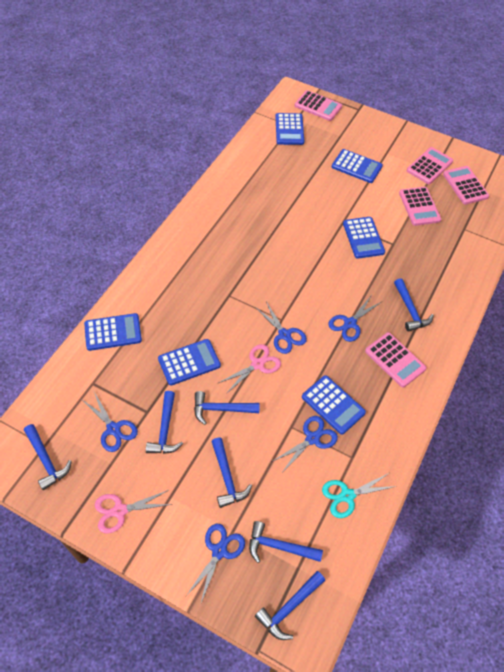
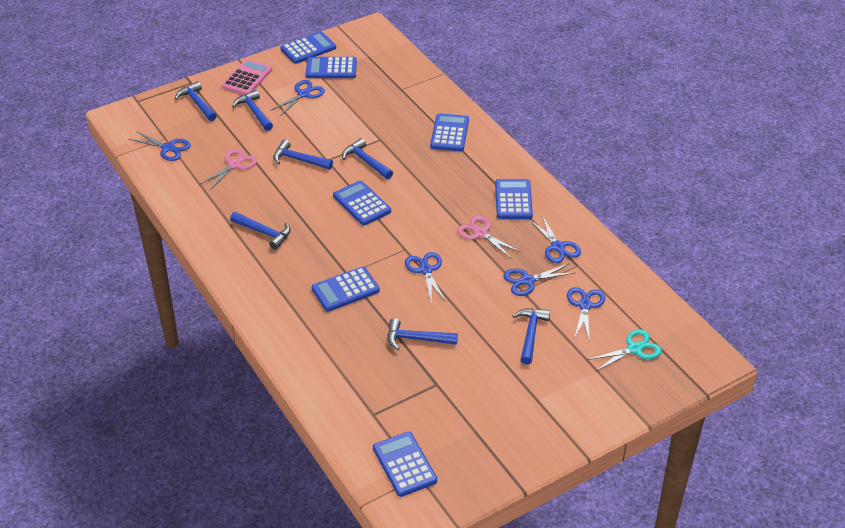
blue calculator: [84,313,142,351] [158,339,221,386] [275,113,304,145] [302,375,366,435] [332,149,383,183] [343,217,385,259] = 6 -> [280,32,336,64] [306,57,357,78] [312,267,380,312] [333,180,391,226] [373,432,437,497] [430,113,469,151] [495,179,533,219] = 7
blue scissors: [83,392,138,452] [186,524,245,603] [255,302,307,354] [273,416,338,471] [329,296,381,342] = 5 -> [128,131,191,161] [270,80,325,116] [405,252,446,302] [503,264,574,296] [529,215,581,263] [567,287,605,342] = 6
pink calculator: [295,90,342,121] [365,332,427,387] [399,187,441,226] [407,147,453,184] [443,166,489,204] = 5 -> [221,59,272,95] = 1

